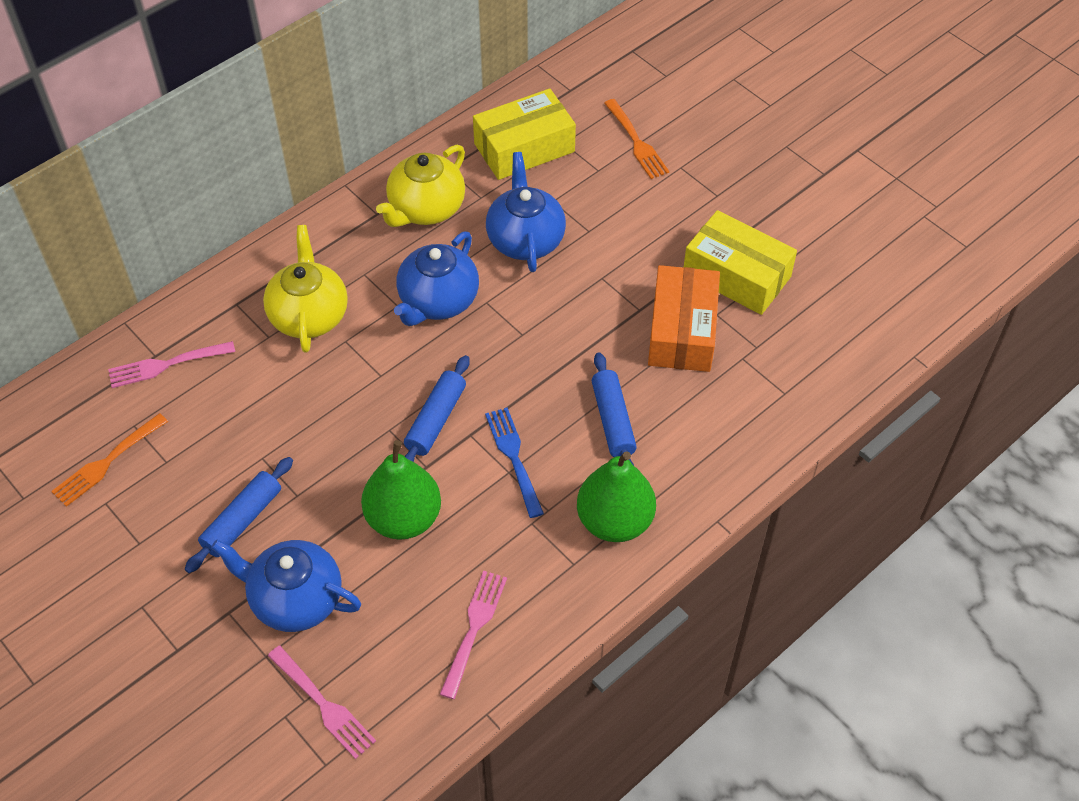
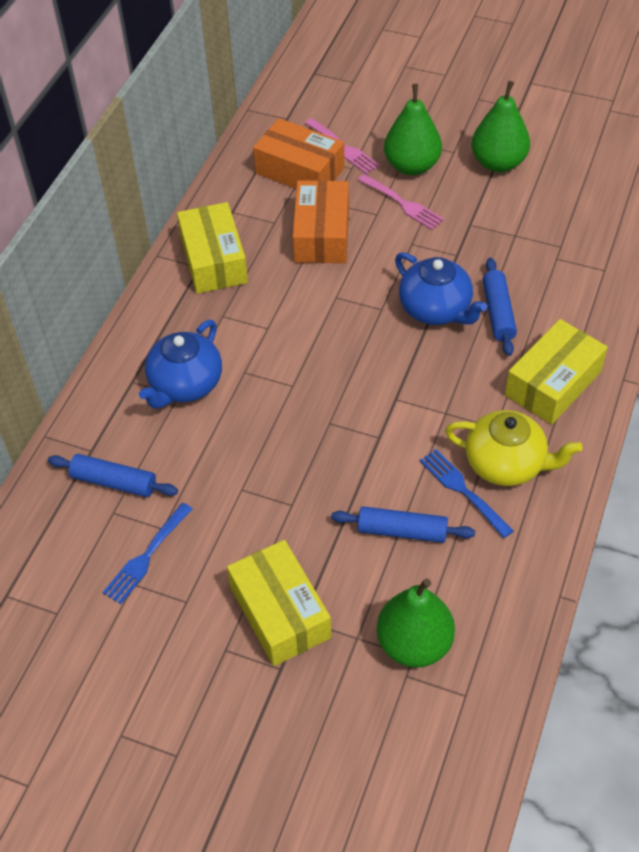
blue fork: [485,407,544,518] = 1 -> [102,503,192,604] [420,449,514,538] = 2
blue teapot: [211,540,361,632] [394,231,479,326] [486,152,566,272] = 3 -> [139,320,222,409] [395,252,487,325] = 2
green pear: [361,440,441,540] [577,451,656,542] = 2 -> [377,578,455,668] [384,84,442,175] [472,81,530,172] = 3
orange box: [648,265,720,372] = 1 -> [253,118,344,189] [292,180,349,263] = 2
orange fork: [51,413,168,507] [604,99,669,179] = 2 -> none = 0
pink fork: [108,341,235,388] [268,646,376,759] [440,571,507,699] = 3 -> [305,118,380,174] [358,174,444,230] = 2
yellow box: [473,89,576,180] [683,210,797,315] = 2 -> [177,202,248,294] [227,540,332,666] [505,319,608,424] = 3
yellow teapot: [263,225,348,353] [376,145,465,227] = 2 -> [445,410,582,486] = 1

